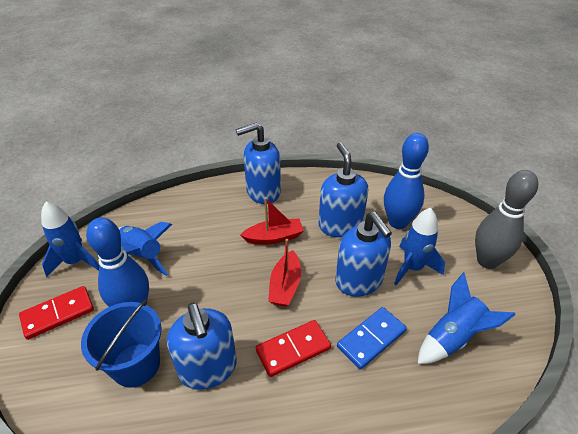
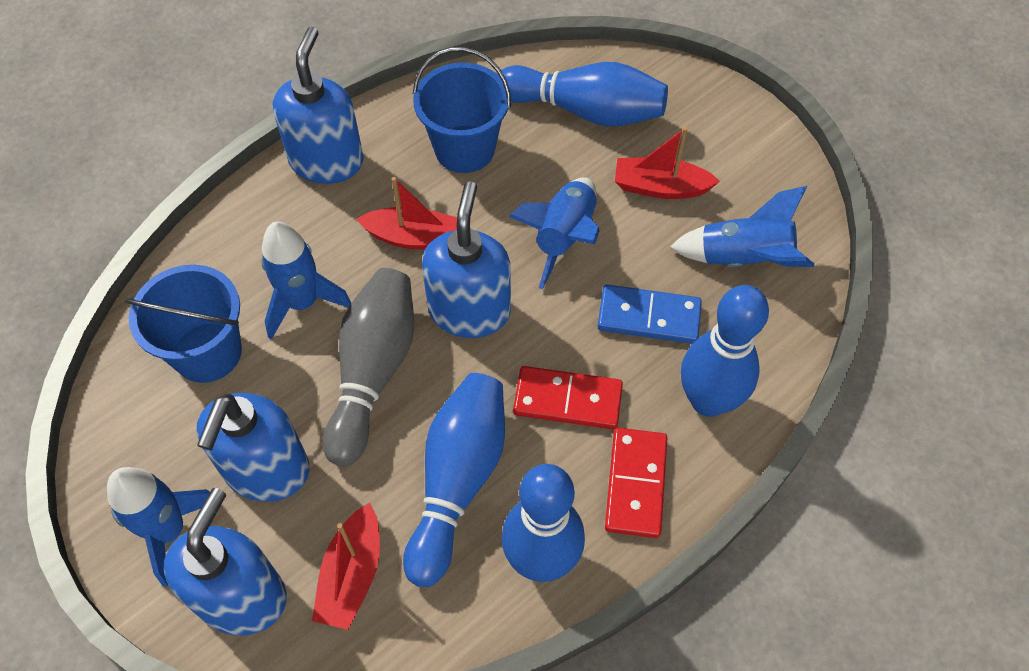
blue bowling pin: [86,217,149,307] [384,133,429,229] = 2 -> [403,373,505,587] [497,62,668,127] [502,464,585,582] [681,285,769,417] = 4
blue bucket: [81,300,162,388] = 1 -> [124,265,242,383] [413,47,511,173] = 2
red boat: [241,197,304,245] [268,239,301,307] = 2 -> [312,503,380,630] [356,177,457,250] [615,127,720,199] = 3

